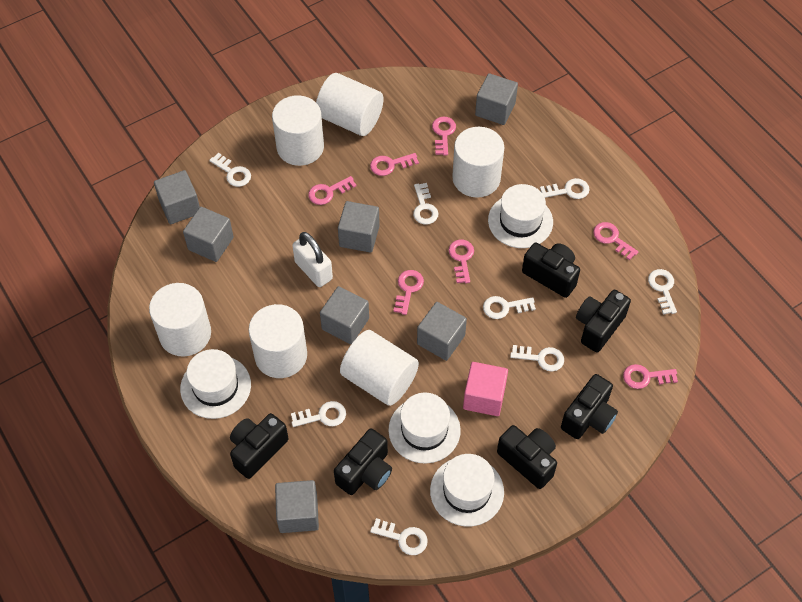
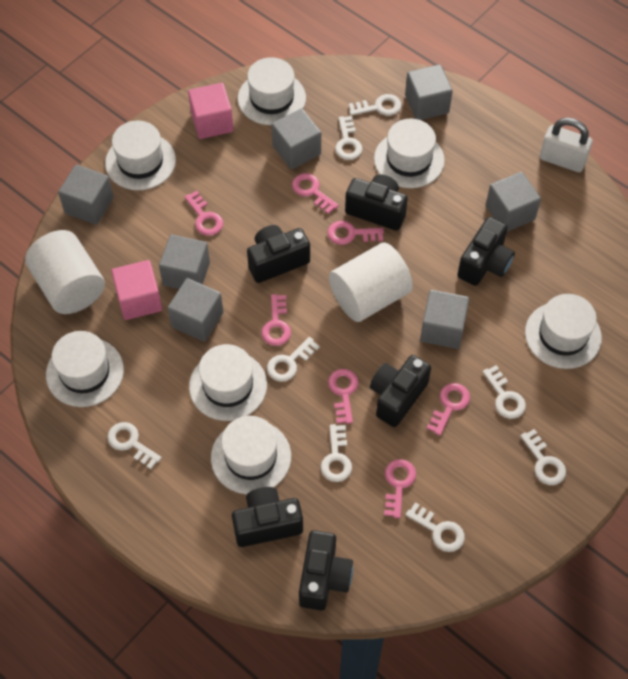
pink cube: [463,362,508,416] = 1 -> [111,260,162,320] [188,83,234,139] = 2
white cylinder: [149,283,211,356] [249,304,307,378] [272,95,324,166] [316,73,383,136] [340,330,419,406] [452,127,504,198] = 6 -> [25,230,105,314] [329,243,413,322] = 2
white hat: [180,349,251,419] [388,393,461,463] [430,454,504,527] [488,184,553,248] = 4 -> [46,331,124,407] [105,121,176,190] [189,344,267,421] [211,416,291,494] [238,57,306,125] [374,118,445,188] [525,294,602,369] = 7

